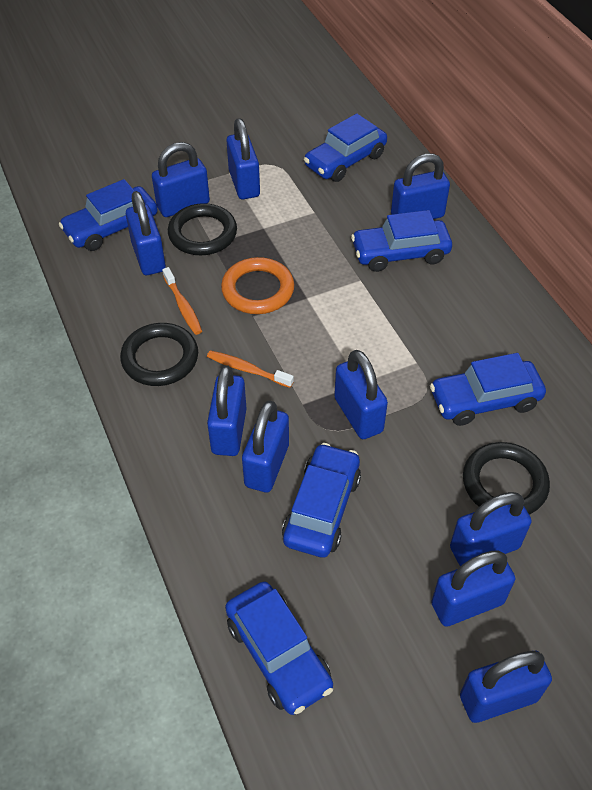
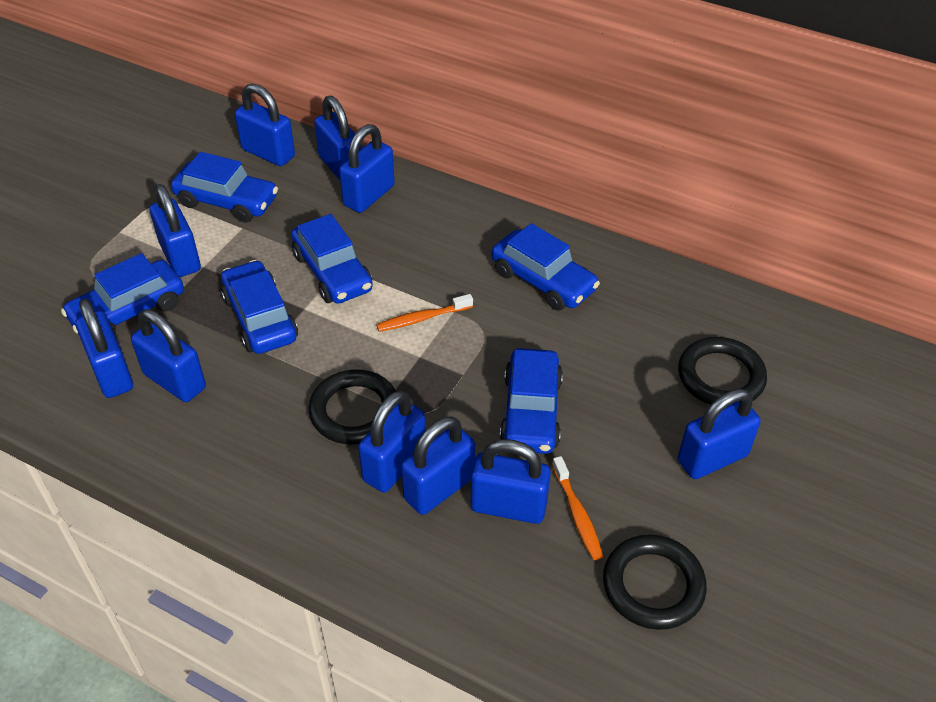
orange ring: [221,257,294,314] = 1 -> none = 0

